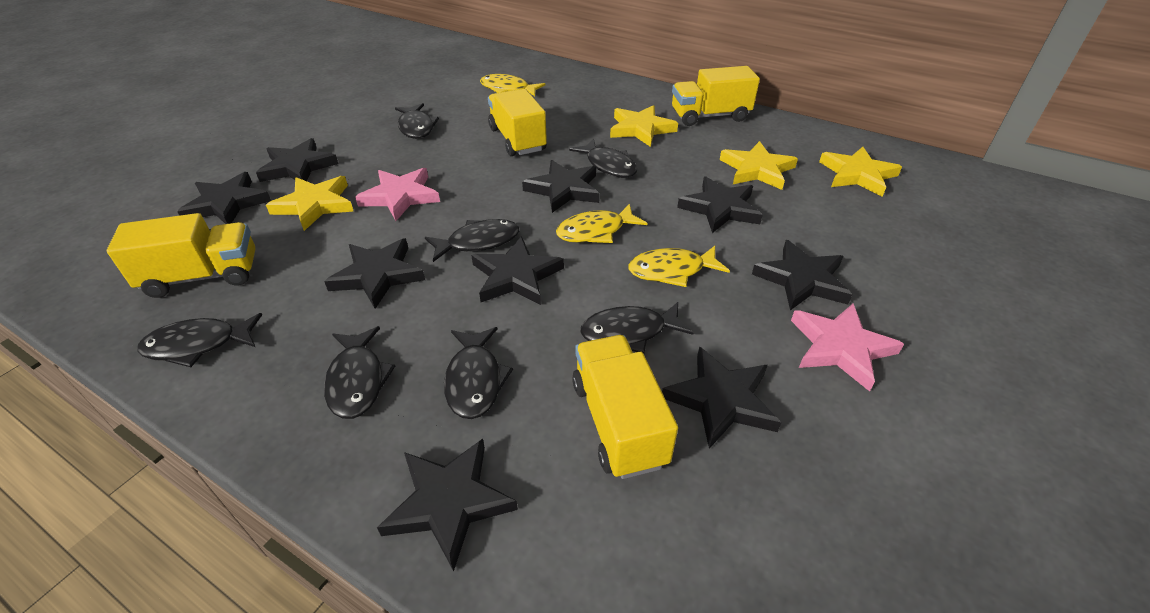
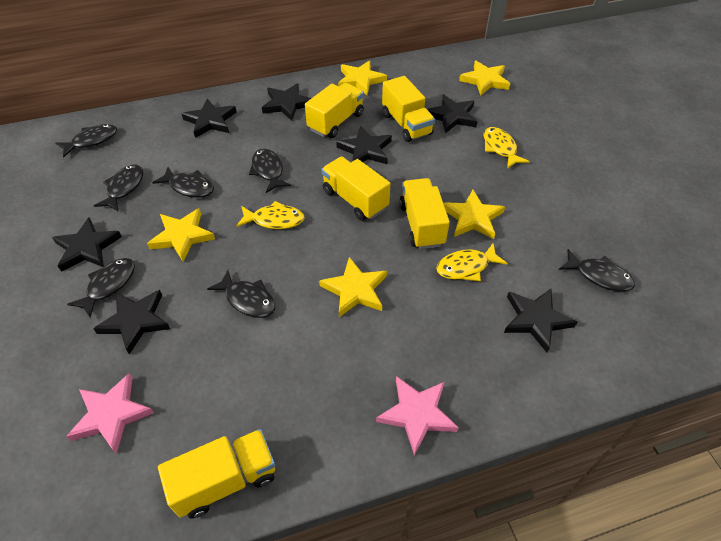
black star: [177,172,271,224] [256,138,339,182] [324,238,425,309] [377,439,518,571] [471,236,564,305] [522,160,600,213] [662,347,781,449] [677,176,763,233] [752,240,852,310] = 9 -> [52,217,122,272] [93,290,170,355] [182,99,237,138] [262,83,311,121] [336,126,392,164] [427,94,478,133] [504,289,577,352] = 7
yellow star: [266,176,353,231] [610,105,678,147] [720,141,798,190] [819,147,902,197] = 4 -> [147,208,215,262] [319,257,387,317] [338,61,387,95] [443,190,505,239] [459,61,510,95] = 5
yellow truck: [107,213,255,298] [488,89,547,156] [572,335,678,479] [672,66,760,126] = 4 -> [158,429,275,519] [305,83,364,138] [321,157,390,221] [382,76,435,142] [399,178,450,249] = 5

